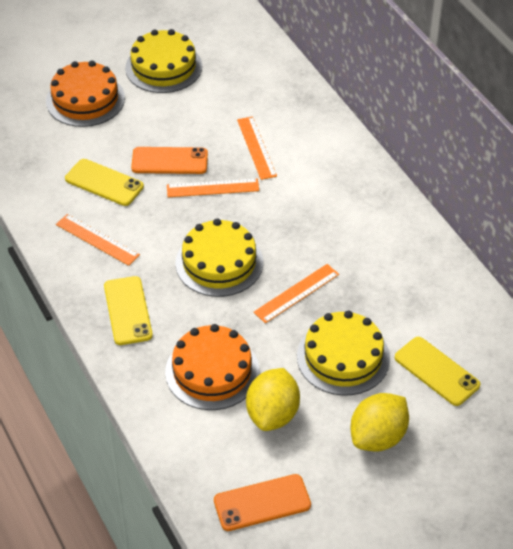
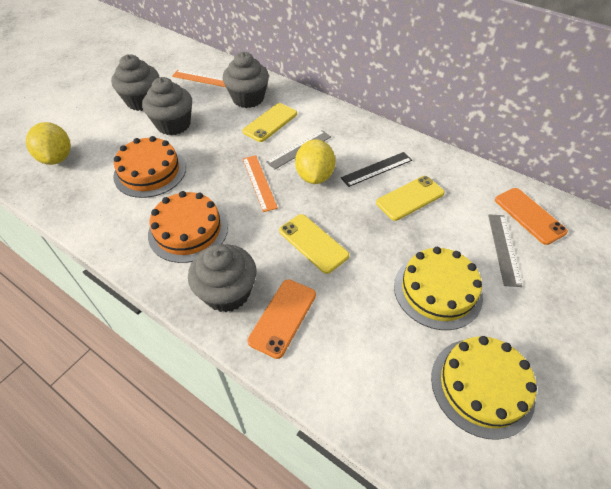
black ruler: none = 0 -> [341,152,412,187] = 1
grey cupcake: none = 0 -> [111,54,159,111] [142,77,192,135] [188,244,257,312] [222,52,269,108] = 4
grey ruler: none = 0 -> [266,130,331,170] [488,214,522,287] = 2
orange ruler: [56,214,140,266] [167,178,259,197] [237,116,277,180] [254,264,339,323] = 4 -> [172,70,226,87] [243,155,278,212] = 2
yellow cake: [125,29,202,93] [176,219,263,297] [297,311,390,395] = 3 -> [394,247,483,330] [431,336,537,440] = 2

